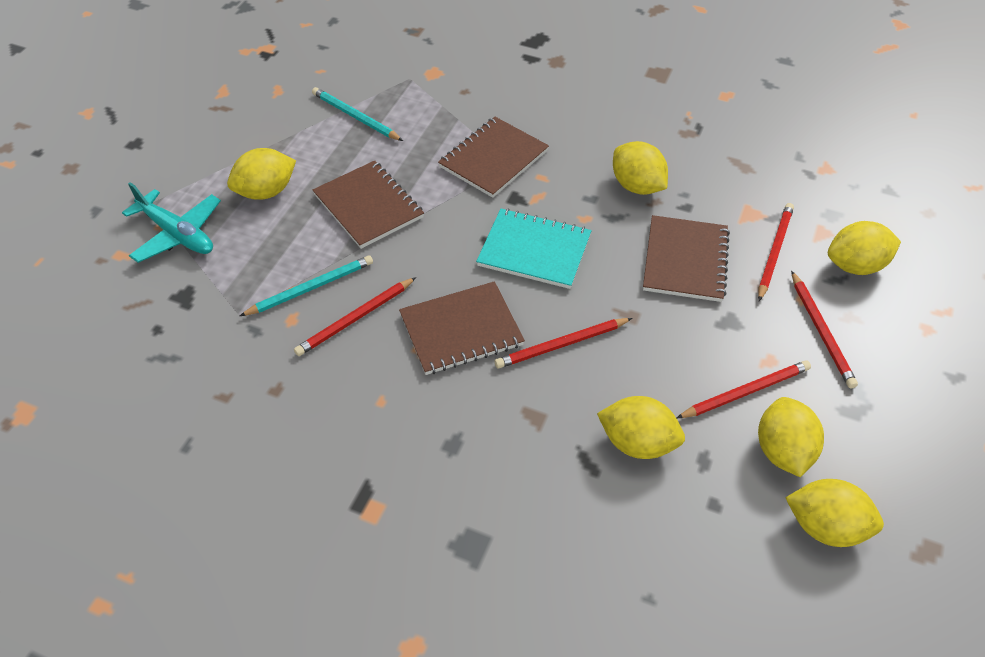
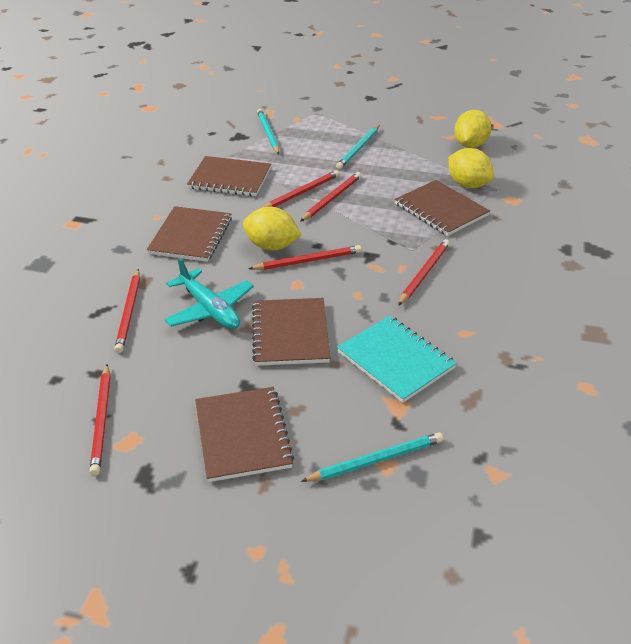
brown notebook: [313,160,424,249] [399,281,525,375] [438,117,549,198] [643,215,730,302] = 4 -> [147,206,232,262] [187,156,271,196] [195,387,294,482] [252,298,330,366] [395,180,490,236] = 5
red pencil: [294,277,416,356] [495,318,632,368] [677,360,811,418] [758,203,794,301] [791,271,858,389] = 5 -> [90,364,110,476] [114,269,140,353] [249,245,362,270] [262,170,339,208] [300,172,361,221] [398,239,450,306] = 6
turquoise pencil: [240,255,373,316] [312,87,403,141] = 2 -> [257,109,279,154] [301,432,443,482] [336,125,379,169] = 3
yellow lemon: [227,148,296,200] [597,396,685,459] [613,141,668,195] [758,397,824,477] [786,479,884,547] [828,221,901,275] = 6 -> [243,207,301,251] [448,148,494,188] [454,110,491,148] = 3

